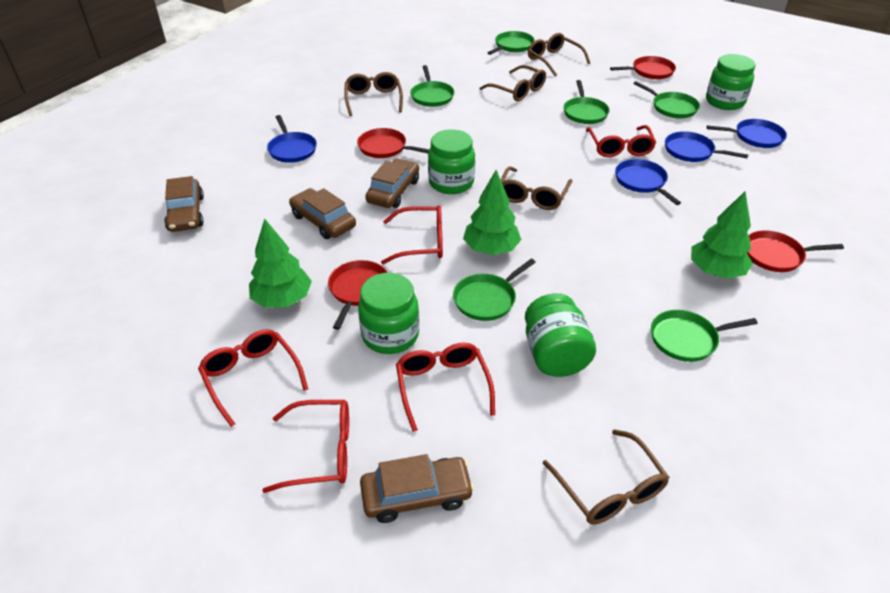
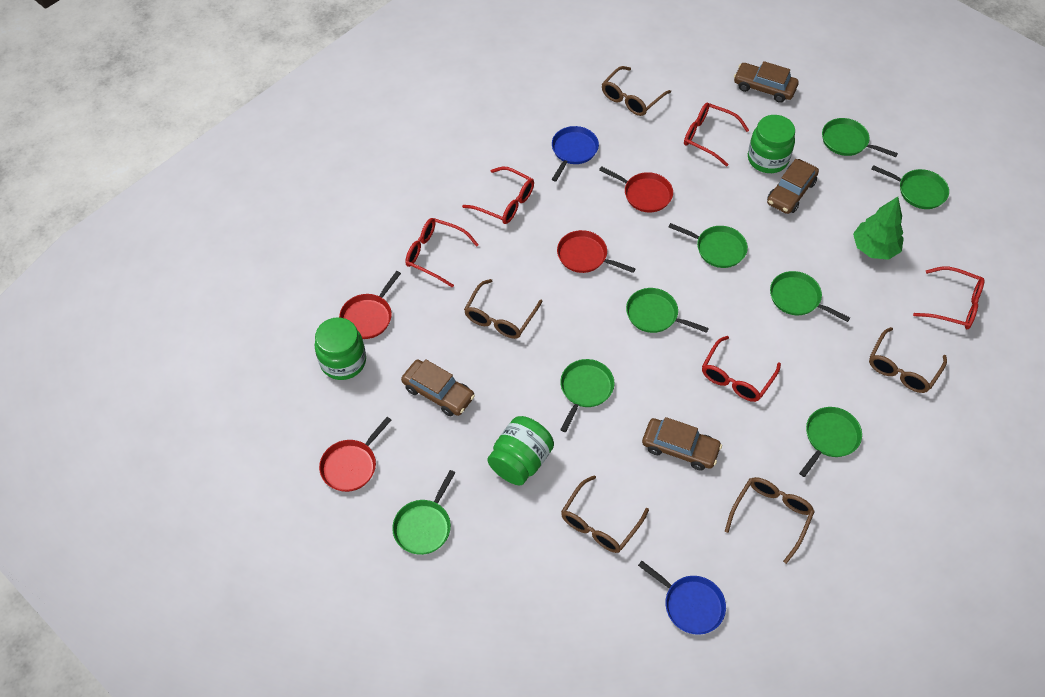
blue pan: [267,115,317,163] [615,159,681,205] [665,131,748,162] [707,119,787,148] = 4 -> [552,126,599,182] [638,561,726,635] = 2
green jar: [358,273,419,354] [428,129,475,194] [525,293,596,377] [706,54,756,110] = 4 -> [315,317,366,380] [488,416,554,486] [748,115,795,173] = 3
green pan: [410,65,454,107] [453,259,536,321] [488,31,535,55] [563,80,610,124] [633,81,700,118] [651,310,758,362] = 6 -> [392,470,455,555] [560,359,614,432] [626,288,709,333] [669,223,748,268] [770,271,850,322] [799,407,862,477] [822,118,898,157] [872,165,949,209] = 8
green tree: [249,219,312,308] [463,170,522,255] [691,192,753,279] = 3 -> [853,197,904,260] = 1

